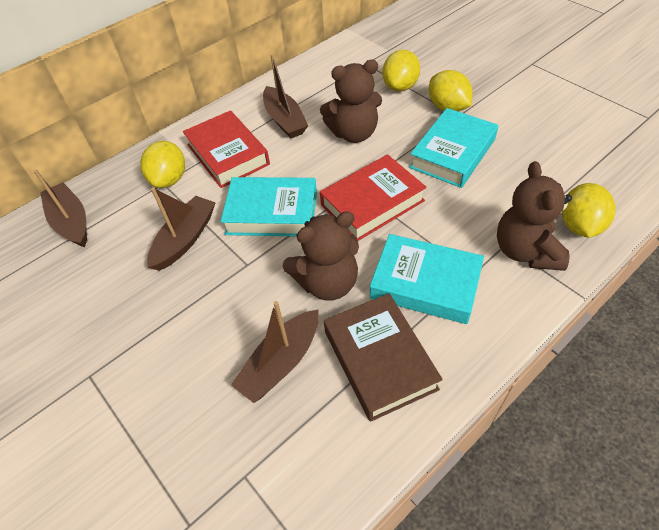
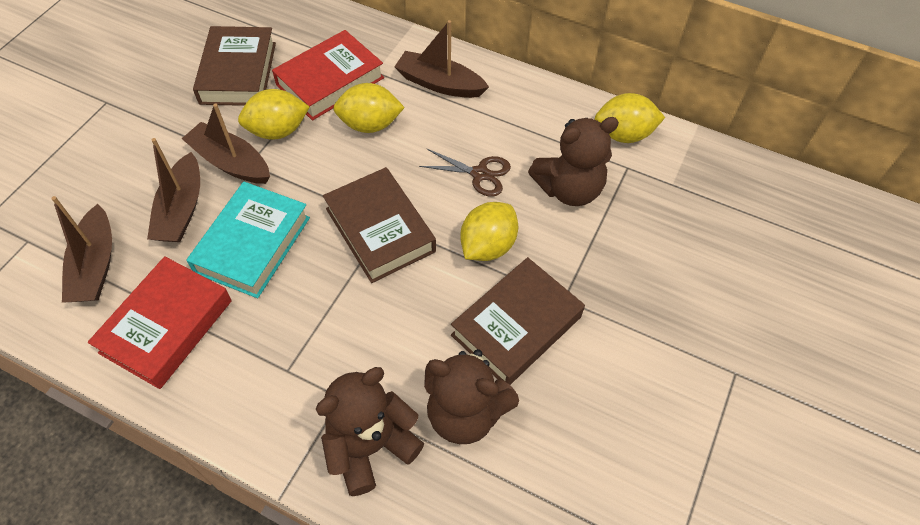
brown book: [324,293,443,422] = 1 -> [193,26,276,106] [323,167,436,283] [451,257,585,385] = 3
brown scissors: none = 0 -> [419,149,511,197] = 1
turquoise book: [221,177,317,236] [370,234,484,324] [409,108,498,188] = 3 -> [186,182,310,298] = 1

